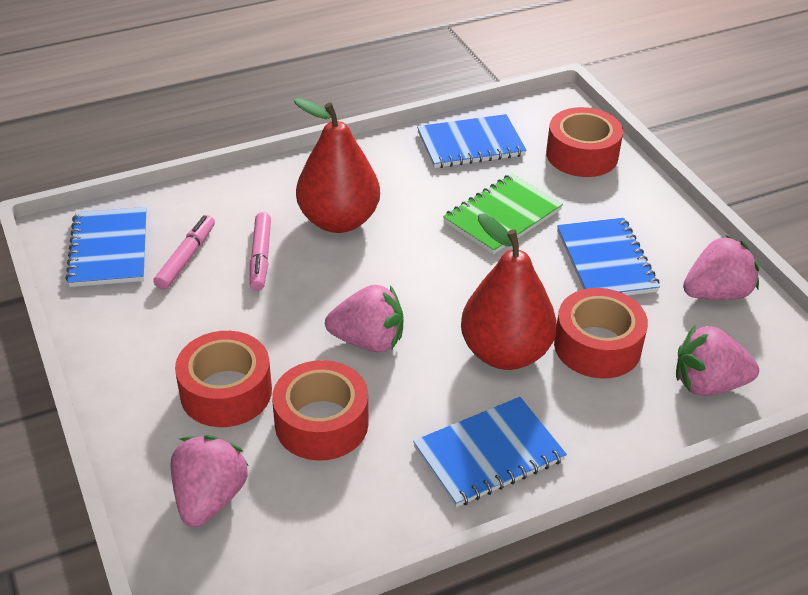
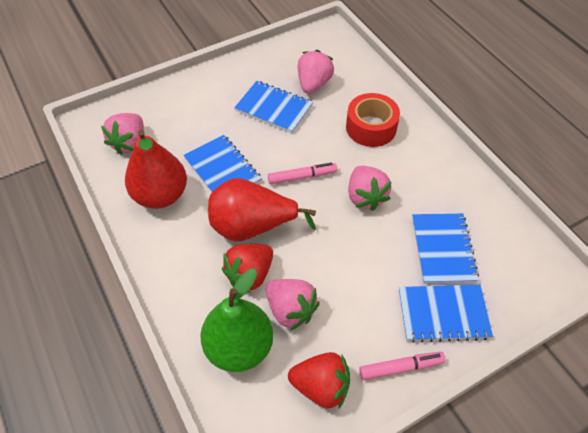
green notebook: [443,174,563,254] = 1 -> none = 0
green pear: none = 0 -> [201,269,273,372] = 1
red strawberry: none = 0 -> [222,244,273,293] [288,352,350,409] = 2
red tape: [175,331,272,427] [272,360,368,461] [546,107,623,177] [554,288,648,379] = 4 -> [346,93,400,147] = 1

